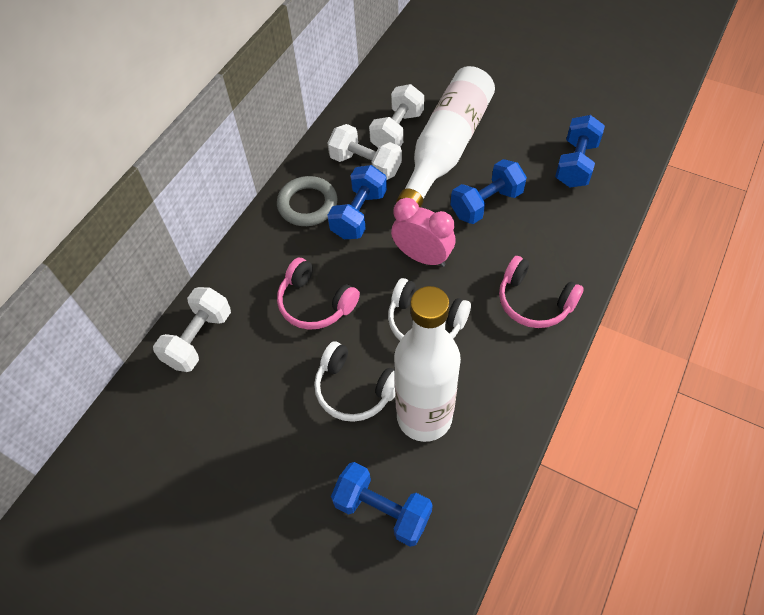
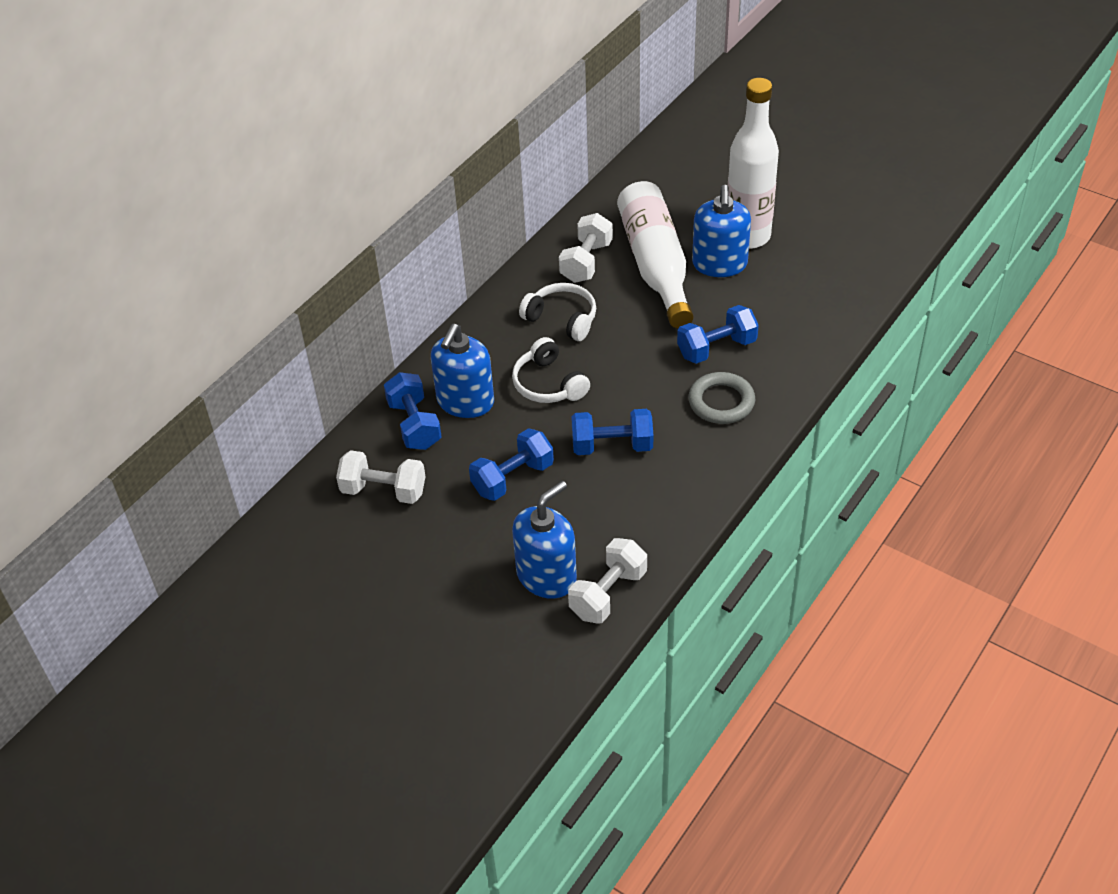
blue soap dispenser: none = 0 -> [431,324,494,418] [512,481,577,599] [692,185,751,277] = 3
pink clock: [391,198,455,267] = 1 -> none = 0
pink headphones: [277,258,360,330] [499,256,584,328] = 2 -> none = 0

